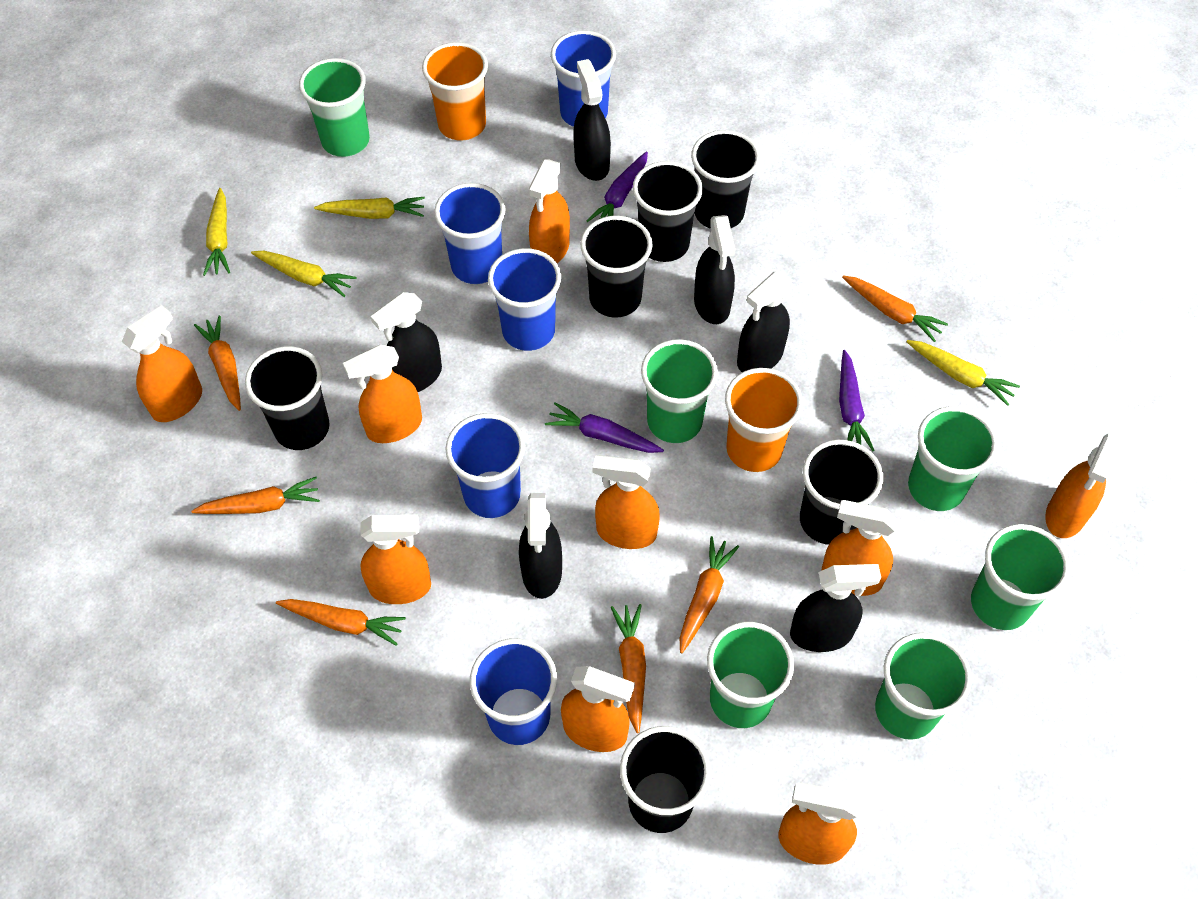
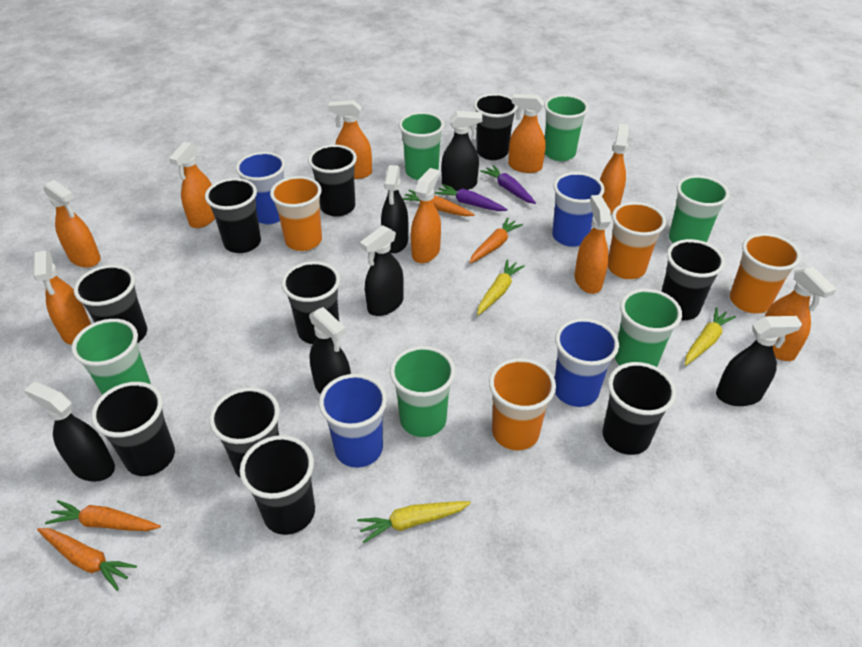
black cup: [245,346,330,450] [580,216,653,318] [620,726,711,833] [633,161,703,262] [691,130,760,229] [800,439,883,545] = 6 -> [74,265,147,343] [91,382,175,476] [205,178,261,253] [209,387,280,478] [240,435,315,535] [282,261,340,344] [308,145,357,217] [474,93,518,160] [602,362,676,455] [661,239,725,320] = 10
blue cup: [434,183,506,284] [445,413,525,518] [470,638,557,745] [488,248,561,351] [551,30,616,127] = 5 -> [236,152,285,224] [319,374,387,468] [552,172,605,247] [555,318,619,407] = 4
orange carrot: [191,477,320,514] [194,315,241,411] [276,599,406,646] [611,604,646,733] [680,536,739,654] [842,275,948,342] = 6 -> [37,528,137,591] [45,500,161,531] [403,190,475,216] [469,218,523,263] = 4
orange cup: [422,42,488,141] [725,368,803,472] = 2 -> [270,176,322,251] [489,358,556,450] [608,202,666,279] [730,233,801,314] = 4
purple carrot: [545,402,664,453] [586,152,648,222] [839,350,875,451] = 3 -> [435,184,508,211] [480,165,536,204] = 2
yellow carrot: [203,188,230,276] [251,251,357,297] [314,197,425,219] [907,340,1020,406] = 4 -> [357,501,471,543] [477,259,525,315] [685,307,736,365] = 3

